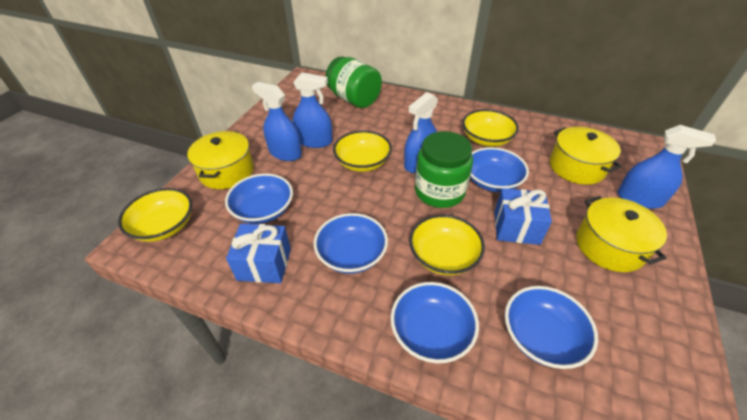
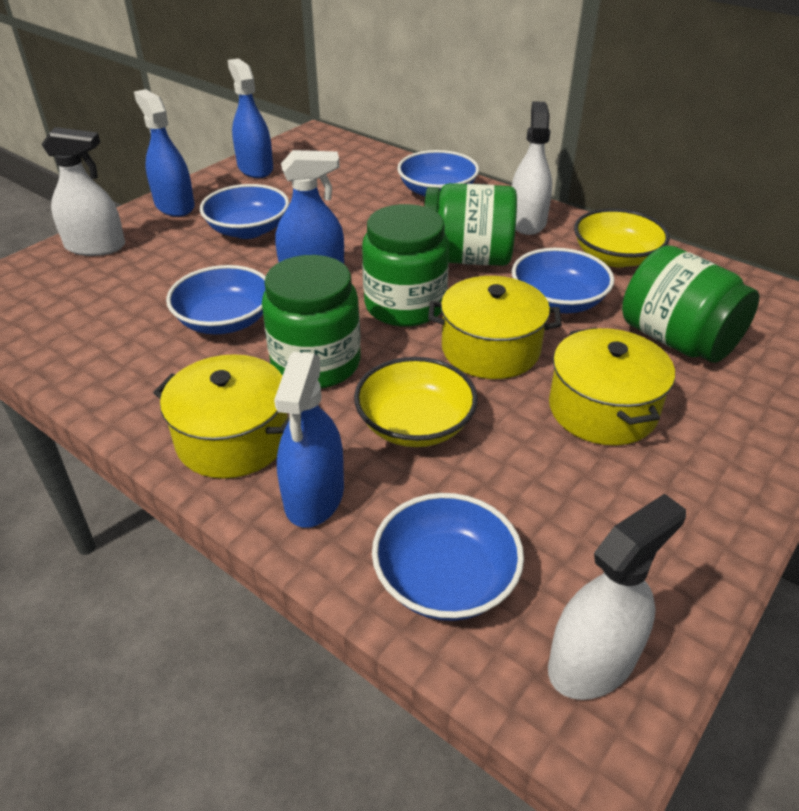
blue gift: [226,224,291,283] [494,188,552,245] = 2 -> none = 0
green jar: [325,56,382,108] [415,131,473,208] = 2 -> [262,255,361,388] [362,204,449,327] [424,183,517,266] [622,245,759,363] = 4
white spray bottle: none = 0 -> [41,127,125,256] [512,101,552,235] [548,494,686,700] = 3
yellow bowl: [118,188,192,242] [333,130,392,172] [409,214,485,275] [462,109,519,147] = 4 -> [354,357,478,447] [574,209,670,267] = 2

